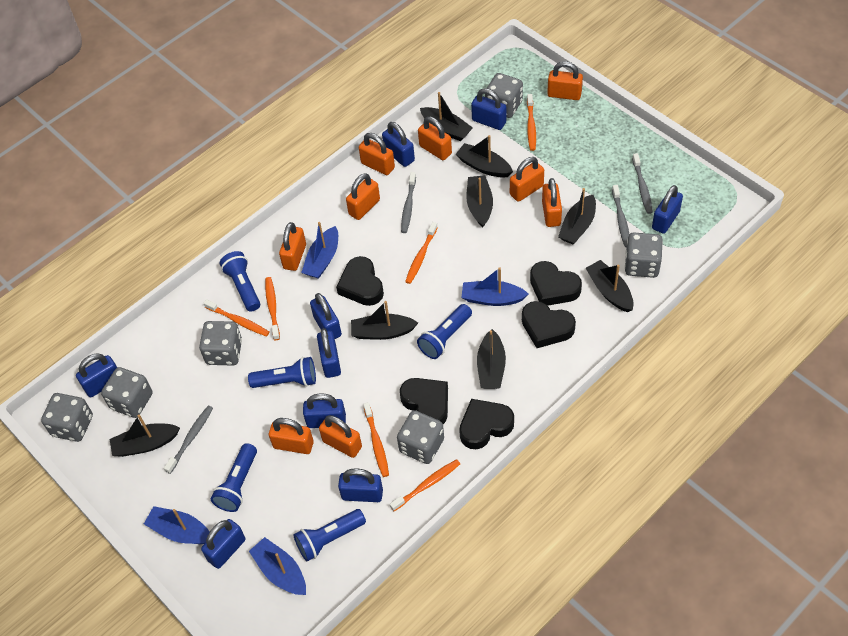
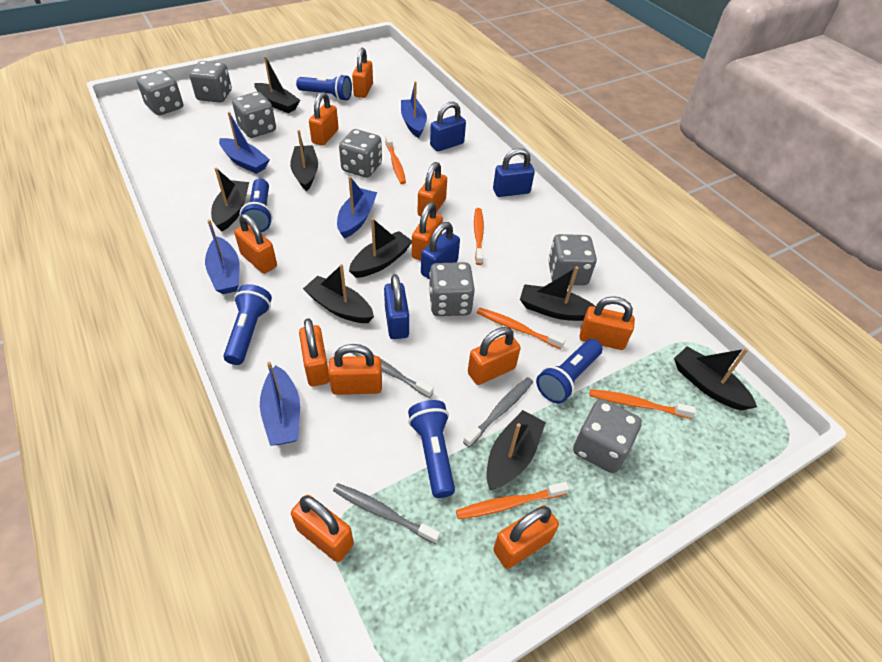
black heart: [336,256,384,306] [400,378,448,424] [459,399,514,449] [522,301,576,348] [530,261,582,306] = 5 -> none = 0
blue boat: [144,506,210,544] [249,537,306,595] [301,222,338,279] [461,267,528,306] = 4 -> [205,220,239,294] [219,112,270,174] [260,362,300,446] [337,176,377,239] [401,81,427,138] = 5
blue padlock: [76,353,117,398] [201,519,245,569] [303,393,346,428] [310,293,342,339] [317,328,341,378] [338,469,383,502] [382,122,415,167] [471,88,506,130] [652,185,683,234] = 9 -> [384,274,409,339] [421,222,460,280] [430,102,466,151] [493,148,535,197] = 4
grey dice: [41,393,93,442] [101,367,152,418] [199,321,242,365] [397,410,444,464] [485,73,523,118] [625,232,663,278] = 6 -> [137,70,183,115] [189,61,232,103] [232,92,276,138] [339,129,382,178] [429,262,475,316] [548,234,597,285] [573,399,642,473] = 7
grey toothbrush: [164,406,213,474] [401,172,416,233] [612,185,629,247] [632,153,653,214] = 4 -> [333,483,440,544] [352,352,434,398] [463,377,533,447] = 3
orange padlock: [269,418,314,454] [279,222,306,271] [319,415,362,458] [346,173,380,220] [359,133,395,175] [418,116,452,160] [510,157,544,202] [542,178,562,227] [547,61,583,100] = 9 -> [234,214,277,274] [291,495,354,562] [299,318,330,386] [309,92,339,146] [328,344,382,395] [352,48,373,98] [412,202,443,261] [418,162,447,216] [468,327,521,385] [493,505,559,569] [580,296,635,350] = 11
orange toothbrush: [204,299,270,337] [265,277,280,340] [363,402,389,477] [390,459,460,511] [405,222,438,284] [527,94,536,151] = 6 -> [385,135,406,184] [456,482,569,519] [474,208,484,265] [477,307,566,349] [590,389,696,419] = 5

